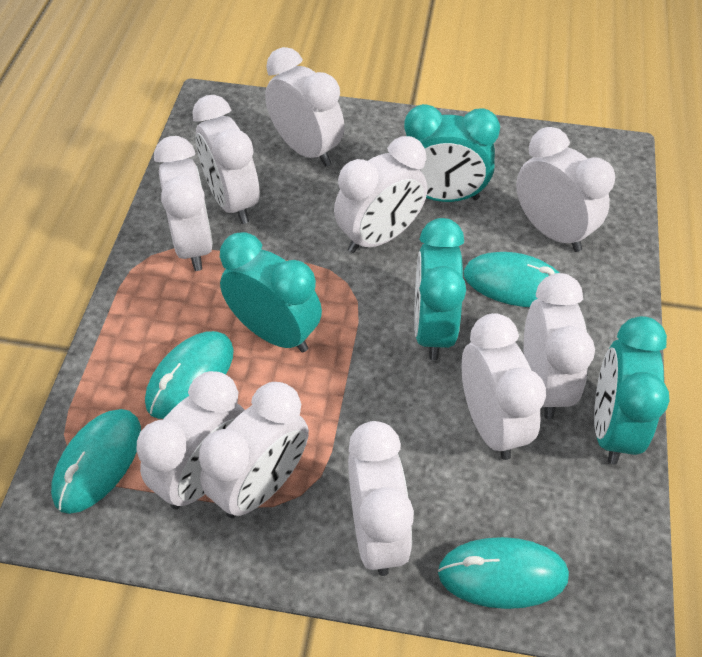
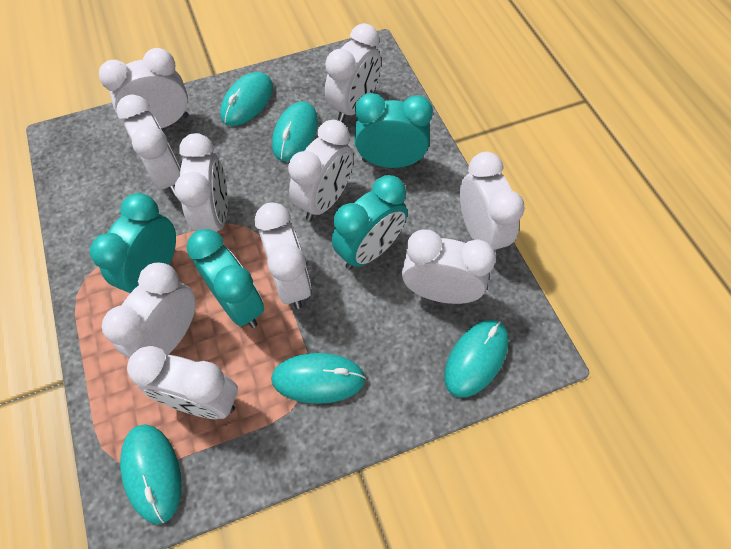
turquoise mouse: [51,409,141,514] [145,331,234,419] [438,537,569,609] [464,252,559,307] = 4 -> [120,425,182,524] [220,72,273,126] [271,353,366,404] [272,101,318,161] [444,320,509,398] = 5

